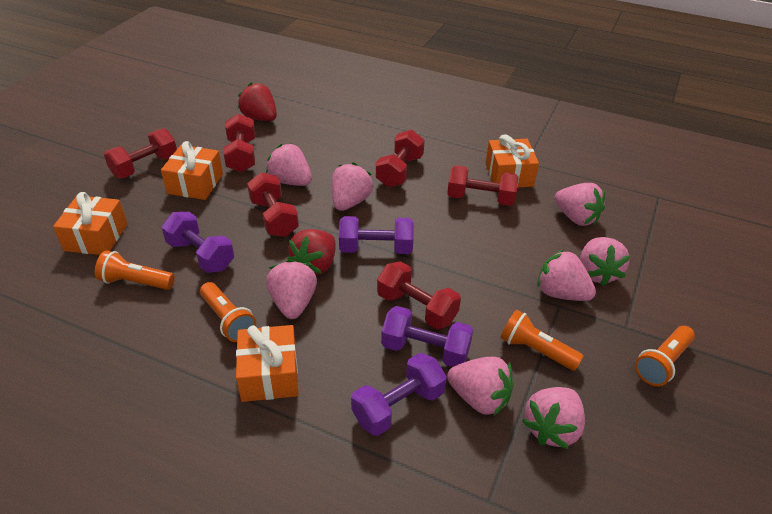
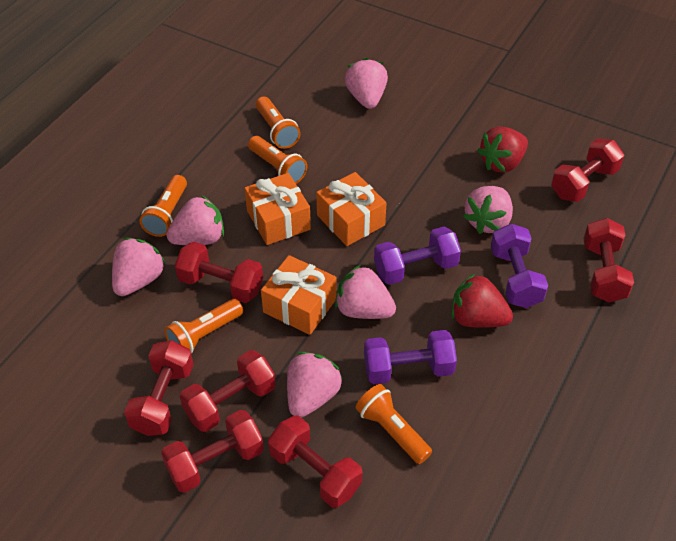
orange flashlight: [95,251,175,290] [200,282,256,342] [500,310,583,371] [635,326,695,386] = 4 -> [140,175,187,237] [164,299,243,353] [248,136,307,184] [256,97,301,149] [355,384,432,464] = 5
orange gift: [53,192,127,255] [161,141,223,200] [236,325,298,402] [486,134,539,188] = 4 -> [244,173,311,245] [261,255,337,335] [316,172,387,246] = 3
pink strawberry: [266,144,312,186] [266,260,317,319] [332,163,373,211] [447,357,514,416] [522,387,585,449] [537,250,596,301] [554,183,605,226] [580,237,630,286] = 8 -> [112,238,166,296] [166,195,224,245] [287,352,343,418] [335,265,396,319] [345,58,388,109] [463,186,513,234] = 6
purple dumbbell: [161,212,234,273] [339,216,414,254] [351,353,447,436] [381,306,473,367] = 4 -> [364,330,457,384] [374,227,461,285] [491,224,548,308] = 3
red dumbbell: [104,128,177,179] [223,114,255,173] [247,172,299,237] [376,130,425,187] [377,261,461,329] [447,165,519,206] = 6 -> [124,340,194,436] [161,410,264,493] [175,242,263,303] [180,350,276,432] [268,416,363,508] [551,138,624,202] [583,218,634,302] = 7

